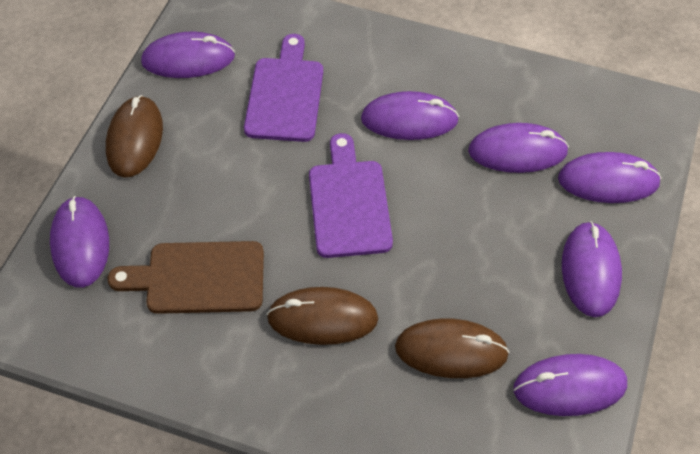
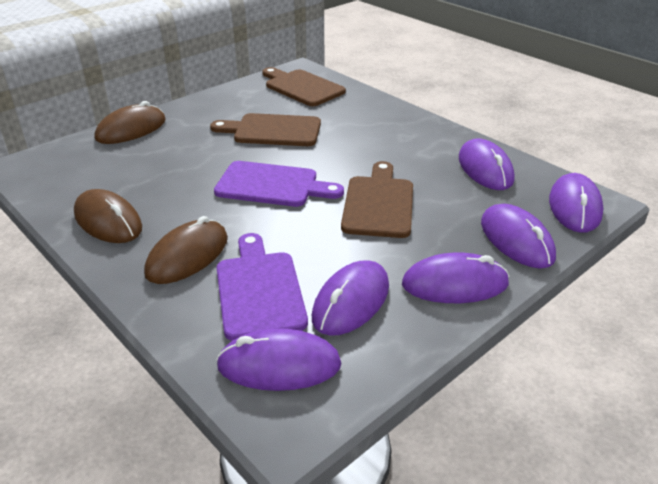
brown cutting board: [108,241,264,314] = 1 -> [210,113,321,146] [262,67,346,106] [341,161,413,238] = 3
purple mouse: [50,196,109,288] [141,31,235,78] [361,91,459,140] [468,123,569,173] [513,354,627,416] [558,152,662,203] [562,221,622,317] = 7 -> [216,328,342,391] [312,260,389,336] [402,253,510,303] [459,139,514,190] [481,204,556,268] [549,173,604,233] = 6

